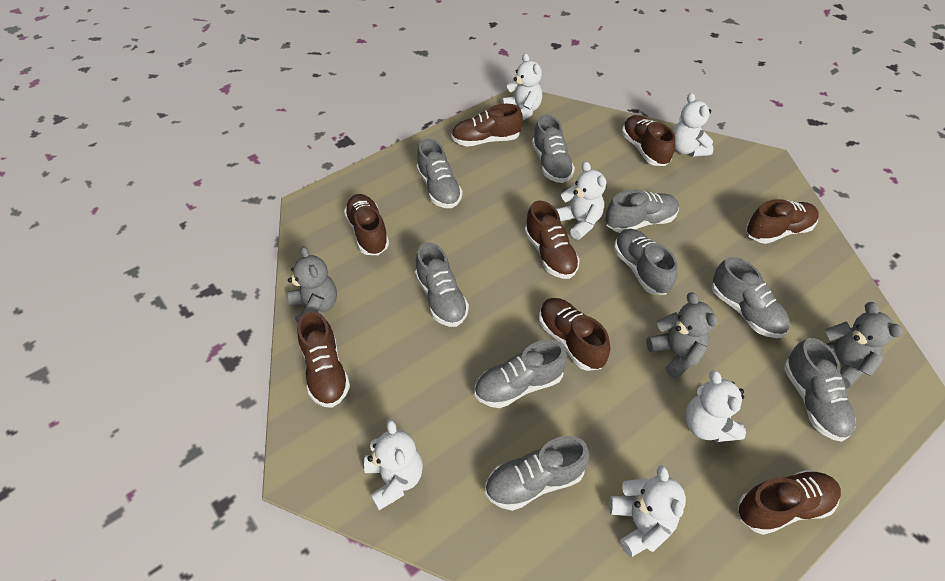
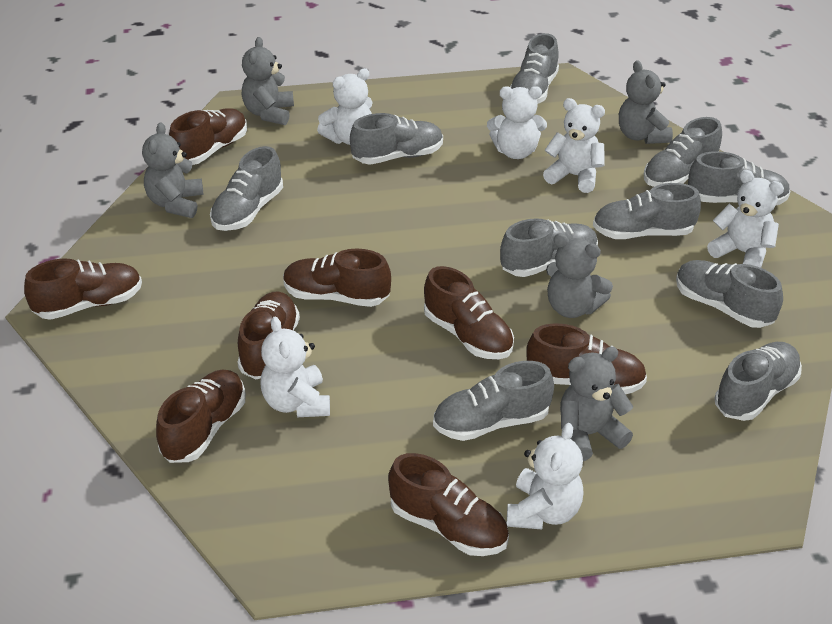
grey shoe: [415,242,469,327] [417,139,463,208] [475,340,567,408] [485,436,590,511] [532,115,575,183] [605,190,679,233] [614,229,677,295] [712,257,790,338] [784,338,856,442] = 9 -> [210,146,283,231] [350,113,443,165] [433,361,554,441] [500,218,598,277] [510,33,559,104] [593,183,701,239] [644,117,722,187] [676,260,783,328] [688,151,790,205] [715,342,802,421] = 10
grey teddy bear: [288,246,337,323] [646,292,718,379] [825,302,903,389] = 3 -> [142,122,204,218] [242,37,294,125] [546,233,613,318] [560,347,633,461] [619,60,673,144] = 5

